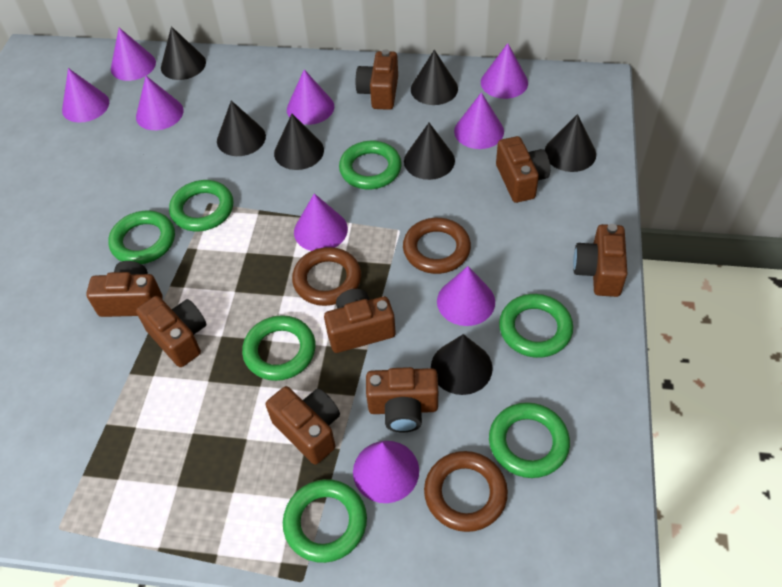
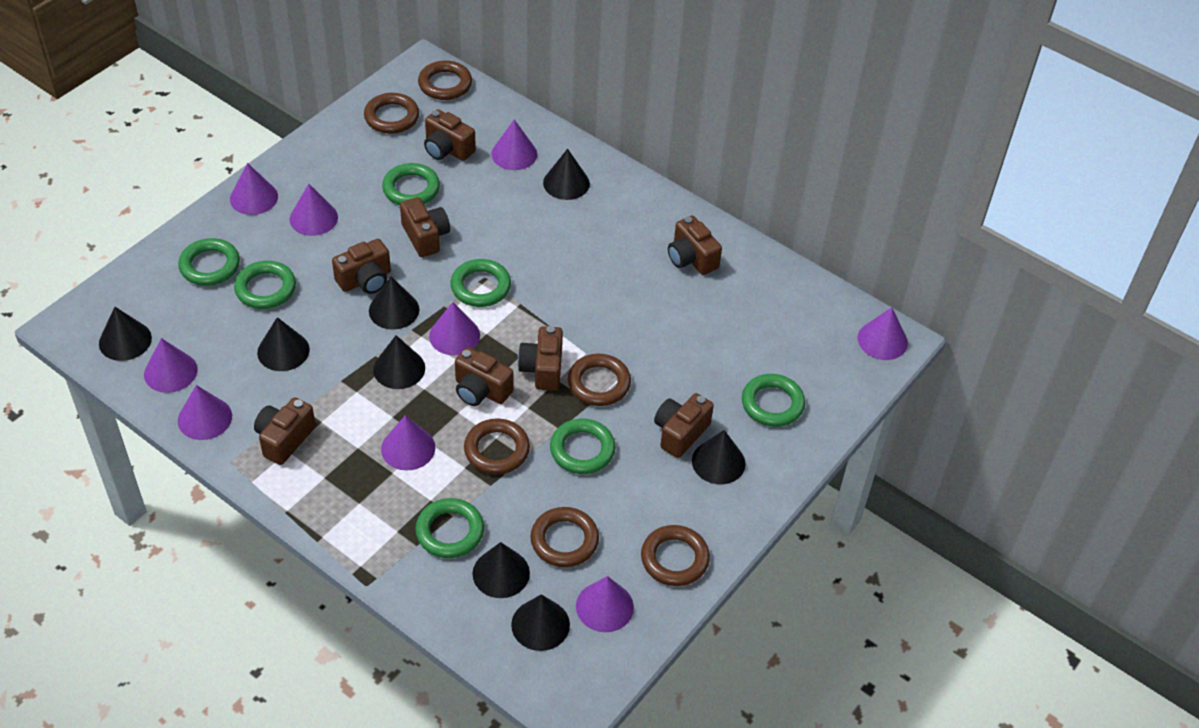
black cone: [161,26,206,80] [217,100,266,156] [274,114,324,170] [404,123,455,180] [411,50,458,105] [431,334,493,395] [545,114,596,172] = 7 -> [99,307,152,361] [257,317,310,371] [369,276,419,330] [373,335,425,389] [473,542,530,598] [511,594,570,651] [543,149,590,200] [692,430,746,484] = 8
brown ring: [292,247,361,306] [403,218,471,274] [424,451,508,532] = 3 -> [364,93,419,134] [418,60,472,100] [464,418,530,474] [530,507,599,567] [568,354,631,406] [641,525,710,586] = 6

